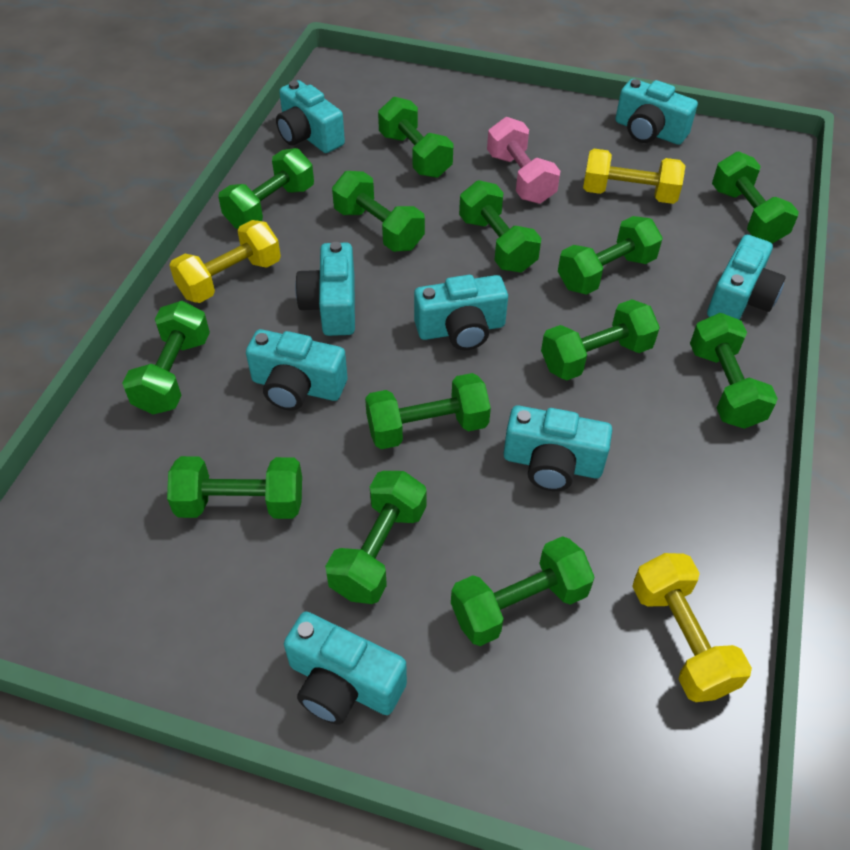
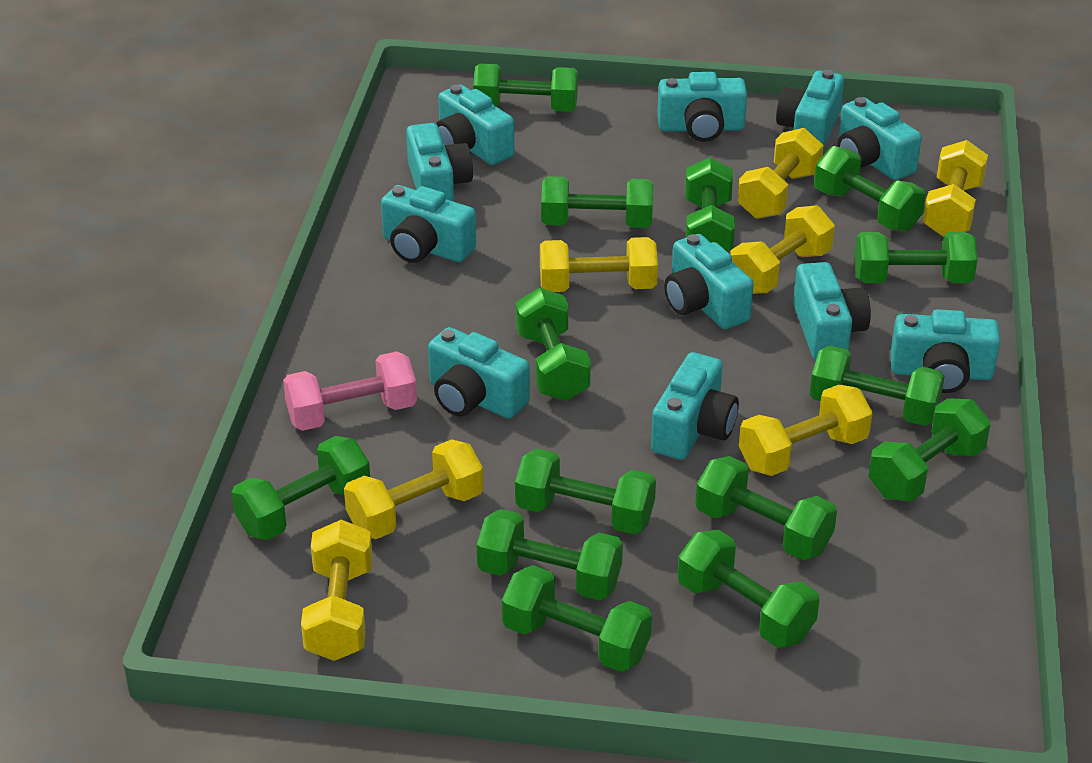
green dumbbell: [122,301,210,415] [167,456,302,519] [218,148,314,229] [325,471,427,604] [332,171,425,252] [365,373,491,449] [378,97,454,178] [451,536,595,646] [459,180,541,272] [541,299,660,380] [558,216,663,295] [690,313,778,429] [712,152,799,244] = 13 -> [231,436,370,540] [473,63,578,112] [477,509,623,600] [502,565,652,672] [515,288,591,401] [515,448,656,534] [541,176,653,228] [677,530,820,648] [685,157,735,252] [695,456,837,560] [810,345,945,426] [814,146,926,232] [854,232,978,283] [868,398,991,502] = 14
turquoise camera: [246,329,348,411] [276,80,345,153] [284,612,407,725] [295,242,355,336] [414,275,508,350] [504,405,612,491] [615,79,698,145] [707,235,786,320] = 8 -> [381,185,476,263] [406,123,473,202] [428,327,530,419] [436,85,514,165] [651,352,739,460] [657,72,747,142] [664,234,754,329] [776,70,844,149] [793,262,871,361] [837,97,922,180] [890,309,1000,393] = 11
yellow dumbbell: [169,220,281,303] [583,149,685,204] [632,553,752,702] = 3 -> [301,520,372,661] [344,439,484,539] [540,237,658,292] [730,205,835,294] [737,128,824,219] [739,384,873,476] [923,140,988,237] = 7

